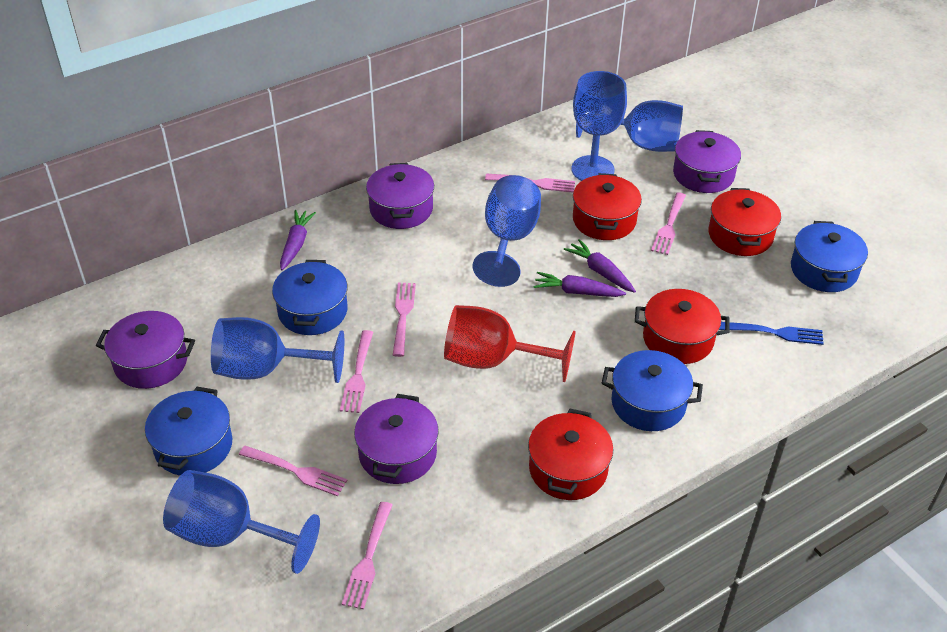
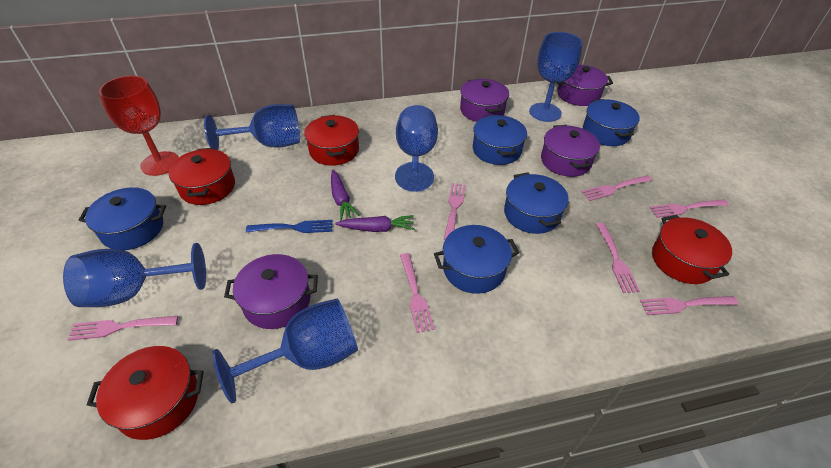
blue pot: [145,387,232,476] [272,260,348,335] [602,350,703,431] [791,221,868,292] = 4 -> [79,187,166,250] [434,225,519,294] [473,115,527,165] [504,173,569,234] [583,99,640,146] = 5
pink fork: [239,446,348,496] [340,330,373,413] [342,502,393,609] [393,283,416,357] [485,173,575,193] [651,192,686,255] = 6 -> [68,316,178,341] [400,253,435,333] [444,183,466,240] [582,175,652,201] [596,223,640,293] [640,296,739,315] [649,199,729,218] = 7
purple carrot: [280,210,316,270] [533,272,626,297] [564,239,636,293] = 3 -> [331,170,359,220] [335,215,414,232] = 2

